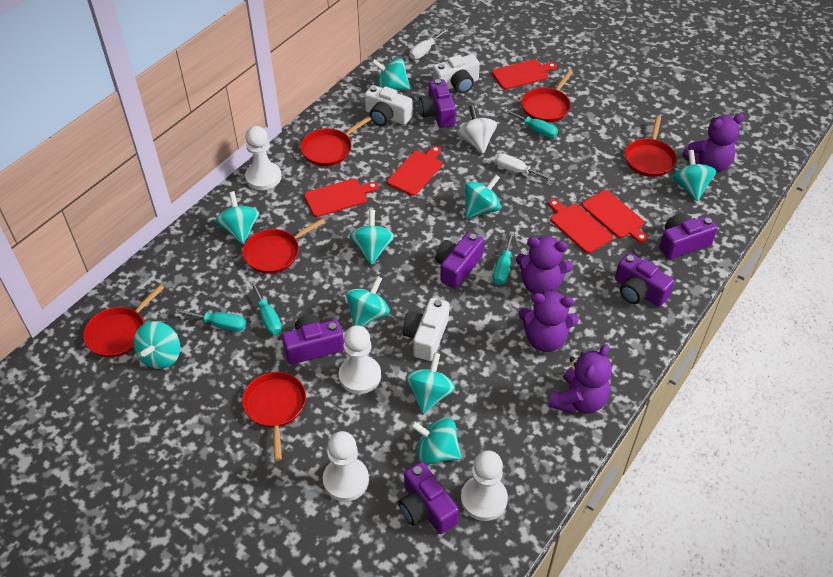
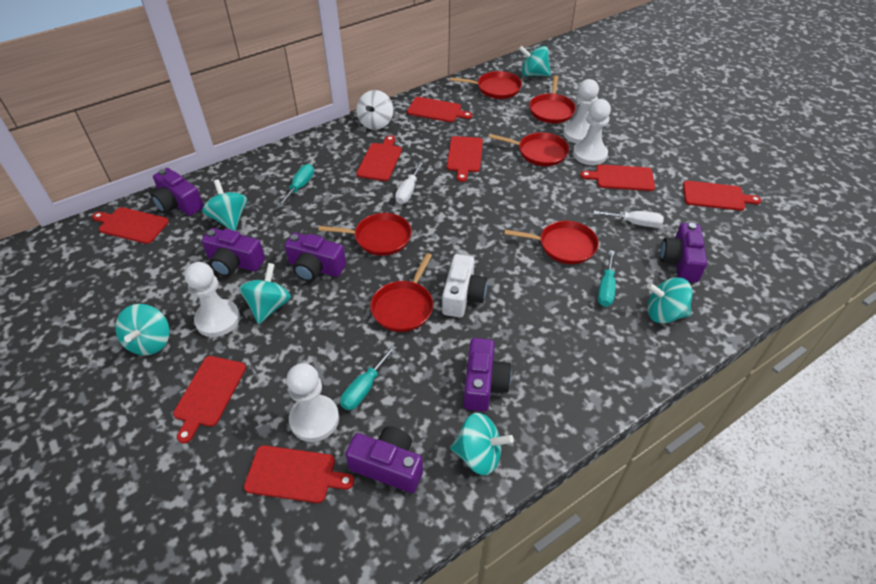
purple teddy bear: [516,236,573,294] [519,290,579,352] [548,344,612,414] [683,114,744,173] = 4 -> none = 0
red cutting board: [304,179,379,217] [387,146,443,196] [492,59,557,90] [548,199,613,253] [582,190,648,243] = 5 -> [92,207,169,244] [173,356,246,444] [244,445,354,503] [356,135,402,181] [407,97,472,122] [447,136,483,182] [580,164,655,191] [683,181,762,211] = 8
turquoise screwdriver: [176,309,246,332] [250,281,282,335] [493,231,515,285] [504,109,558,138] = 4 -> [278,164,314,207] [340,346,396,410] [598,250,616,307] = 3
turquoise spinning top: [133,321,180,369] [215,191,259,244] [346,276,390,327] [349,210,394,265] [372,58,410,90] [406,353,455,414] [411,417,462,465] [464,175,501,219] [672,150,716,201] = 9 -> [115,304,170,355] [202,179,247,231] [239,263,291,324] [450,413,514,475] [519,45,551,76] [647,277,693,323] = 6
white camera: [365,85,413,126] [403,298,449,361] [433,54,480,93] = 3 -> [442,254,487,318] = 1

